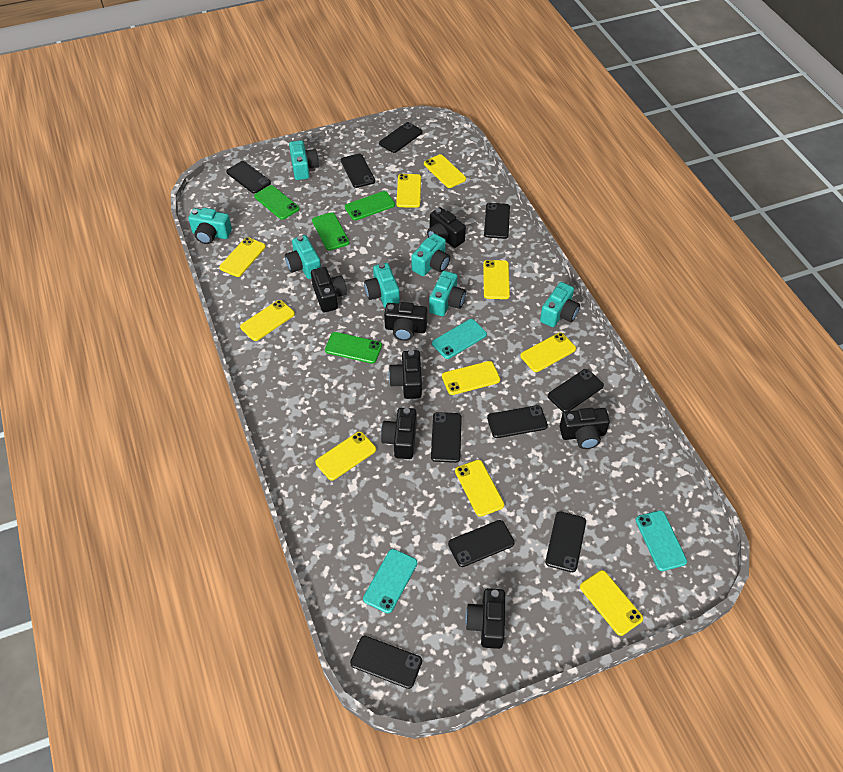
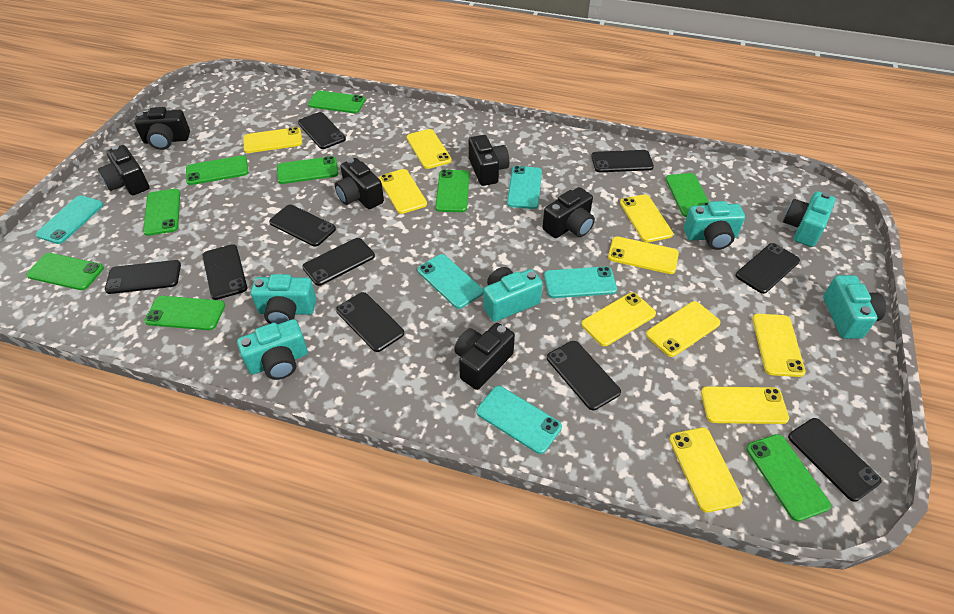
black camera: [311,267,347,312] [381,408,416,459] [384,302,427,341] [389,350,422,399] [427,207,466,248] [465,588,505,649] [560,408,610,449] = 7 -> [98,145,149,195] [134,107,190,150] [335,158,384,209] [454,323,515,390] [469,135,509,186] [542,187,595,238] = 6
green phone: [254,185,299,220] [312,212,350,251] [325,332,382,364] [345,191,395,221] = 4 -> [26,253,104,290] [143,189,180,236] [144,296,225,330] [186,155,248,185] [277,156,338,184] [308,91,365,113] [435,170,470,212] [666,173,709,217] [746,434,831,522] = 9
turquoise camera: [188,208,232,244] [285,235,321,279] [289,140,319,180] [364,263,400,308] [412,234,450,276] [429,271,466,316] [540,282,580,327] = 7 -> [237,319,308,380] [251,274,316,324] [483,267,543,322] [684,201,745,250] [783,191,836,247] [823,275,886,339] = 6
turquoise phone: [363,549,417,613] [432,319,487,359] [636,511,687,571] = 3 -> [36,196,103,244] [418,254,484,309] [476,386,562,454] [507,166,542,209] [544,266,617,298] = 5

